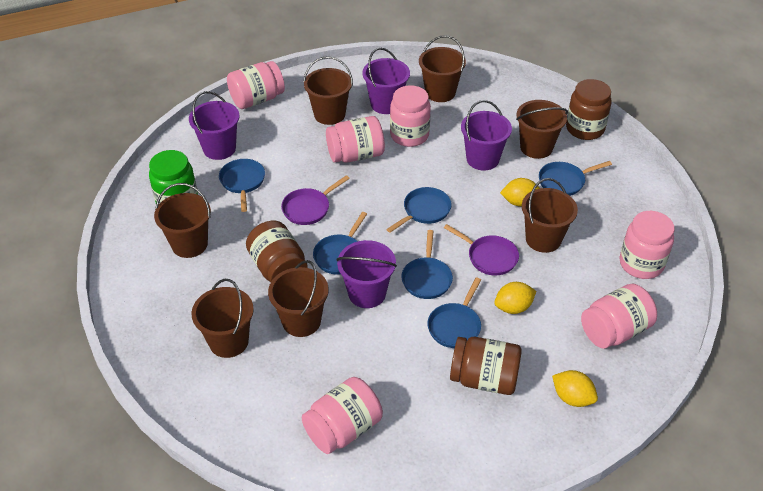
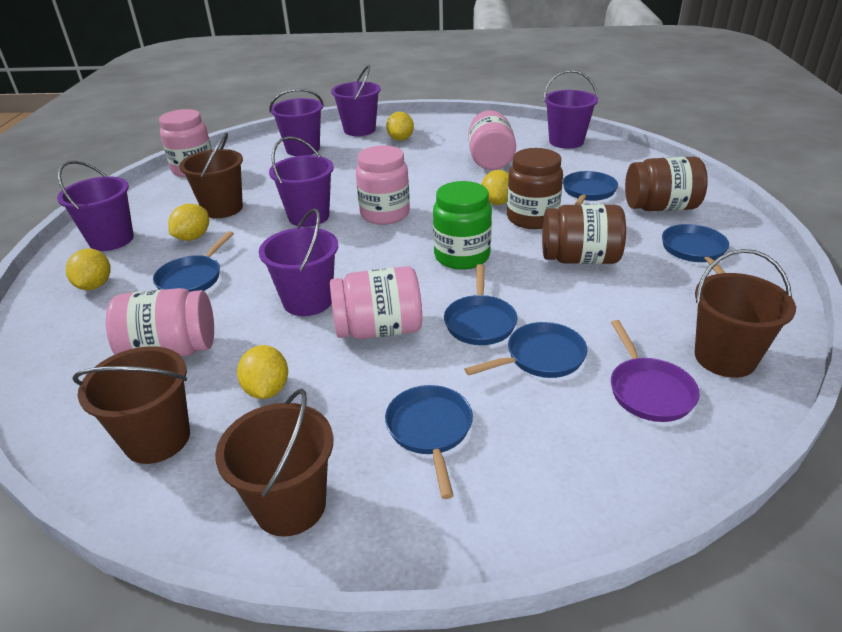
brown bucket: [154,183,211,258] [191,279,254,358] [268,260,329,337] [303,56,353,125] [419,35,466,102] [516,100,568,159] [522,178,578,253] = 7 -> [72,346,190,464] [179,133,243,218] [215,389,333,537] [695,249,796,378] = 4
pink jar: [227,61,285,109] [302,377,383,454] [326,116,385,163] [390,85,431,147] [581,284,657,349] [620,211,675,279] = 6 -> [106,288,214,357] [159,109,212,177] [330,266,422,339] [356,145,410,225] [468,110,516,170] = 5
purple bucket: [189,91,239,160] [337,240,397,308] [363,48,410,114] [461,100,512,171] = 4 -> [57,161,134,251] [259,208,338,316] [269,89,324,156] [269,136,334,227] [331,65,381,136] [543,70,598,149] = 6
purple pan: [281,175,350,225] [444,224,519,275] = 2 -> [611,320,700,422] = 1
yellow lemon: [494,282,536,314] [500,178,540,207] [552,370,598,407] = 3 -> [66,249,111,290] [168,204,209,241] [237,345,288,399] [386,112,414,141] [481,170,509,205] = 5

